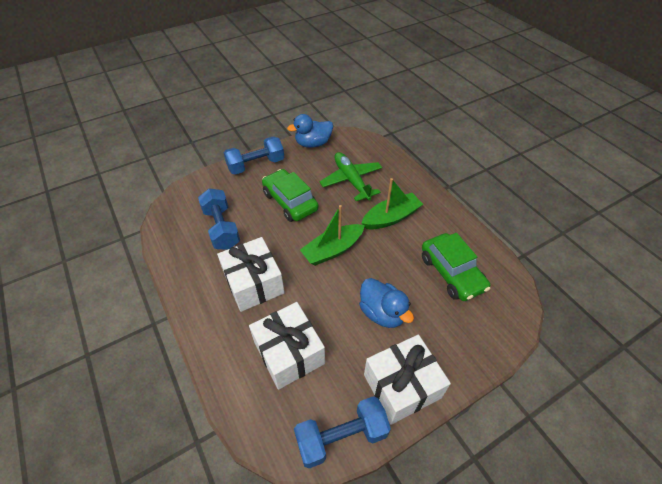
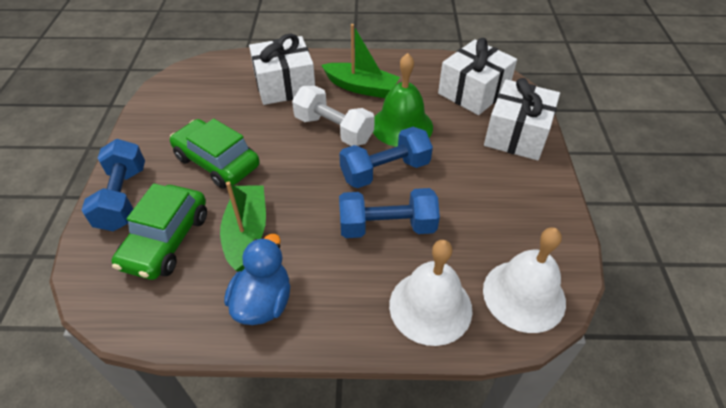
blue duck: [287,114,333,148] [359,278,414,328] = 2 -> [224,234,290,325] = 1
green bell: none = 0 -> [373,53,433,147] = 1
green plane: [319,152,382,201] = 1 -> none = 0
white bell: none = 0 -> [389,240,473,346] [483,227,566,333] = 2
white dumbbell: none = 0 -> [292,85,375,146] = 1

